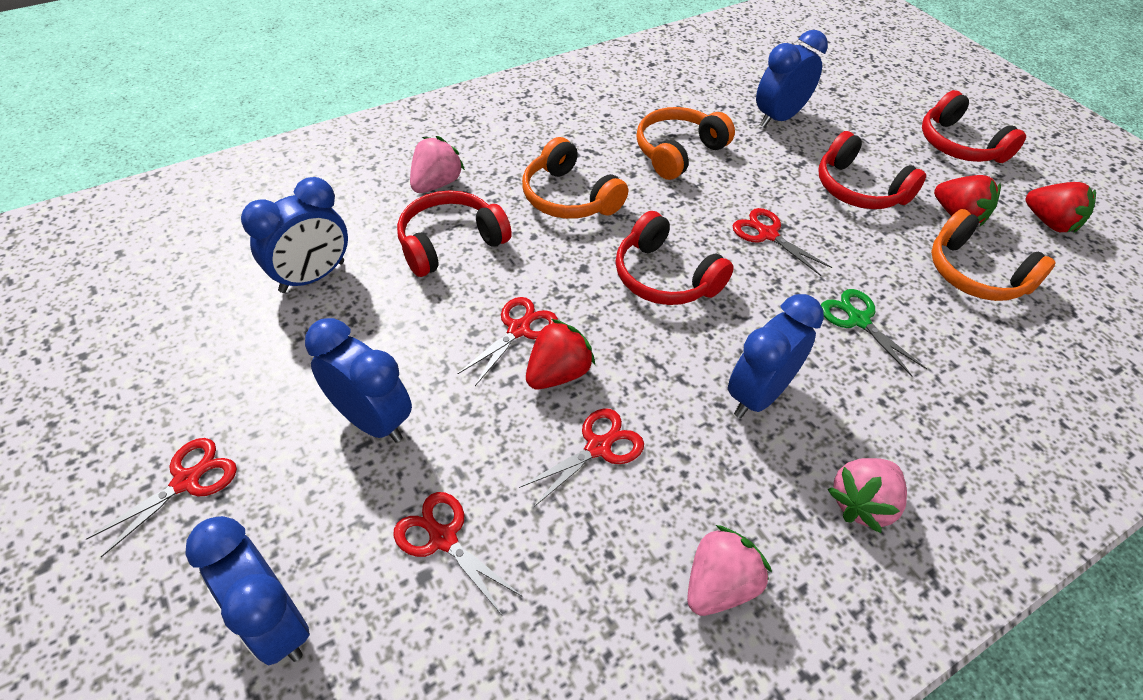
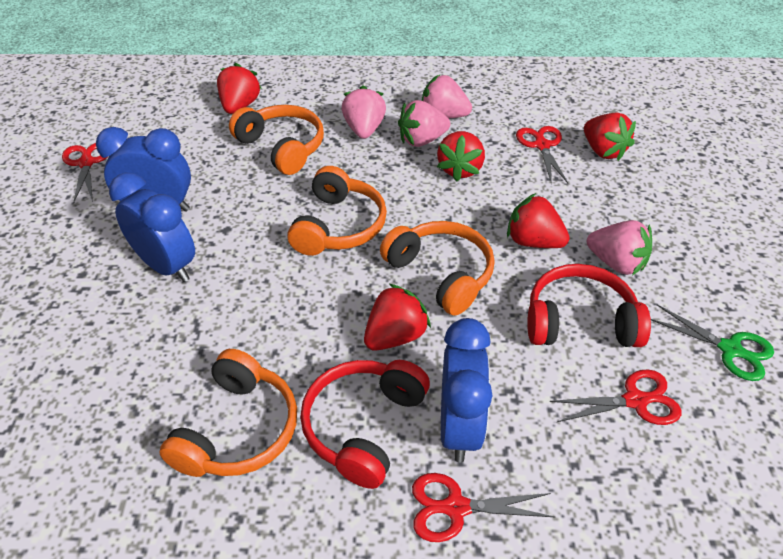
blue clock: [185,516,310,665] [241,177,348,293] [305,318,412,442] [728,294,824,418] [756,30,828,128] = 5 -> [96,127,191,212] [109,172,195,282] [441,318,493,463] = 3
orange headphones: [522,137,628,219] [637,107,735,180] [931,209,1056,301] = 3 -> [159,349,297,477] [229,105,324,175] [287,166,387,256] [380,221,494,315] = 4
pink strawberry: [410,136,465,193] [687,525,772,616] [827,458,907,533] = 3 -> [342,85,386,139] [398,100,450,147] [422,75,472,119] [587,220,652,276] = 4
red headphones: [397,190,512,277] [616,211,734,305] [818,131,926,209] [922,90,1026,163] = 4 -> [300,360,430,489] [527,264,651,347] = 2
red scissors: [86,438,237,557] [393,492,522,615] [458,297,558,386] [519,408,644,507] [733,208,832,276] = 5 -> [62,143,107,204] [412,473,555,542] [516,126,568,184] [549,369,681,425] = 4
red strawberry: [526,319,595,389] [934,175,1001,226] [1025,182,1096,233] = 3 -> [217,63,262,114] [364,283,431,351] [437,131,485,182] [507,193,570,248] [584,113,636,161] = 5

